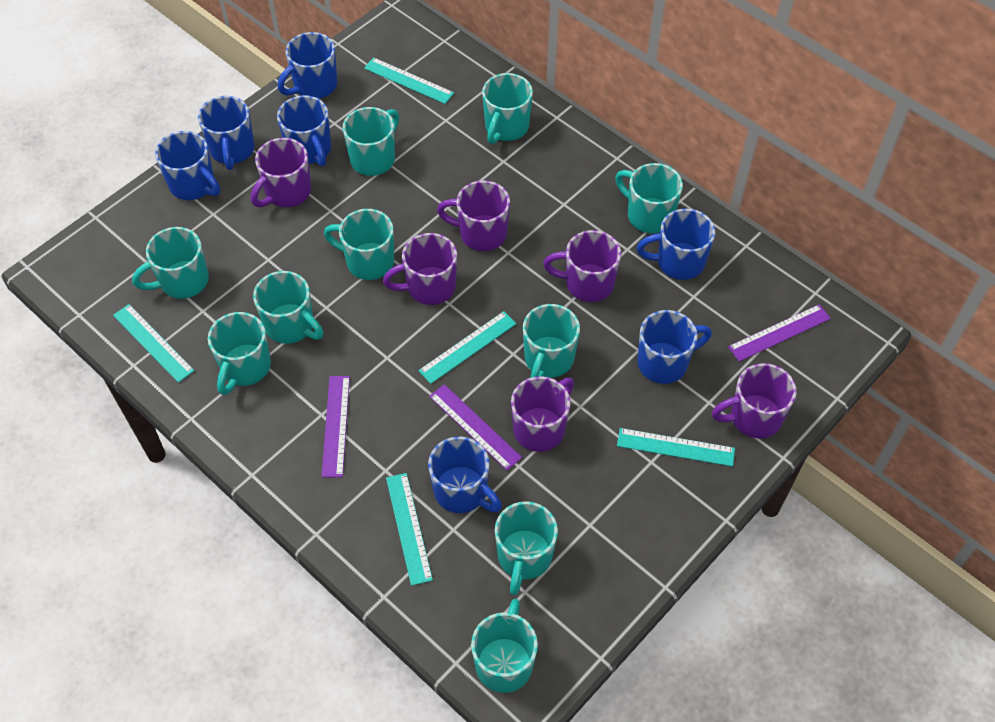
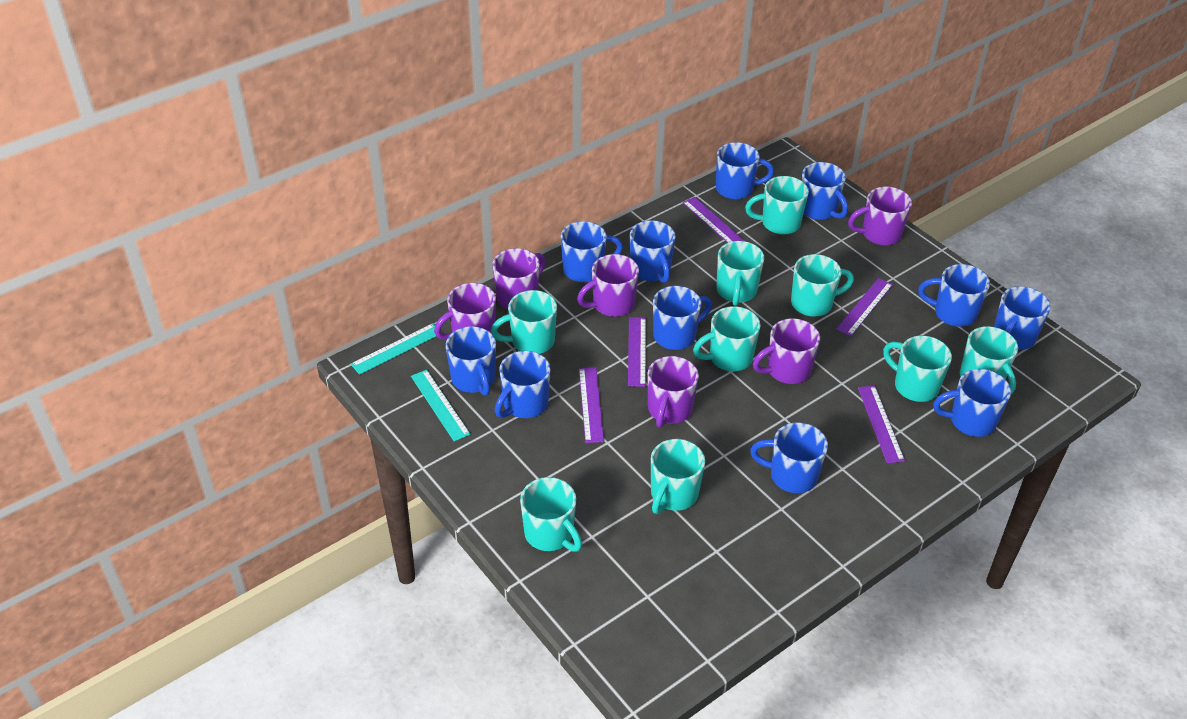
blue mug: [155,131,220,200] [198,96,255,170] [277,95,331,167] [278,32,338,99] [428,436,502,513] [636,208,715,280] [638,310,712,384] = 7 -> [446,326,496,396] [495,351,551,418] [561,221,623,282] [630,220,676,283] [653,286,712,350] [716,142,774,199] [750,422,828,493] [801,162,848,220] [918,264,990,327] [933,369,1011,437] [994,286,1051,350] = 11
purple ruler: [322,376,350,477] [429,384,522,470] [728,304,831,362] = 3 -> [579,368,604,443] [628,317,646,387] [682,197,744,243] [836,278,893,336] [858,386,905,463] = 5
turquoise mug: [132,227,209,299] [208,312,271,395] [253,271,324,344] [324,209,394,280] [343,107,399,176] [471,599,538,693] [482,73,533,144] [495,501,558,596] [523,304,580,378] [615,163,683,233] = 10 -> [491,290,557,354] [520,477,582,552] [651,439,705,514] [693,306,761,371] [716,241,764,306] [745,176,809,234] [791,254,854,317] [883,336,952,402] [960,326,1018,394] = 9
turquoise ruler: [113,304,195,383] [364,57,454,104] [386,473,433,586] [418,311,517,384] [617,428,735,467] = 5 -> [351,323,436,375] [411,370,471,441] = 2

